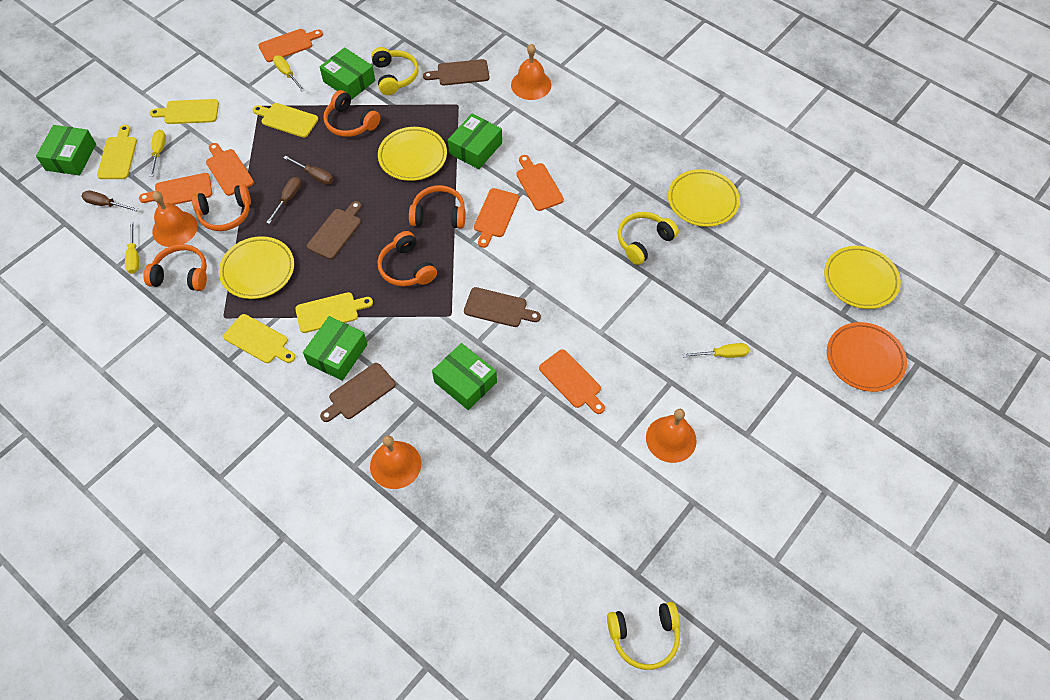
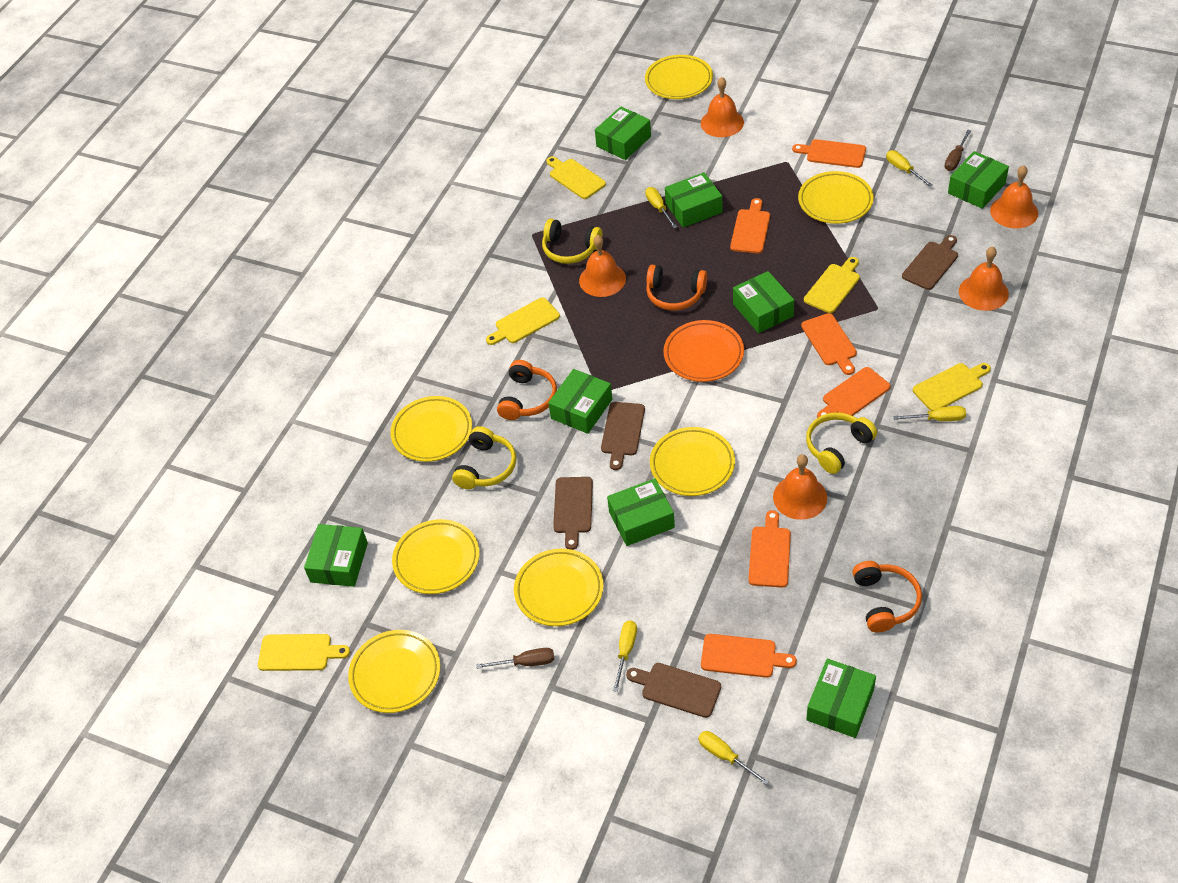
brown screwdriver: [81,190,138,211] [266,177,301,224] [283,155,333,185] = 3 -> [476,648,554,669] [944,130,971,171] = 2
green box: [36,125,96,176] [303,316,368,381] [320,47,375,100] [432,343,497,410] [448,114,502,169] = 5 -> [304,524,368,587] [548,369,612,434] [595,106,651,160] [607,478,675,546] [665,172,722,228] [733,271,794,333] [806,659,876,738] [948,151,1009,209] = 8
orange bell: [152,191,198,247] [370,435,421,489] [511,44,551,100] [646,409,697,463] = 4 -> [579,235,626,297] [701,77,744,137] [773,454,827,520] [959,246,1009,311] [990,165,1038,228] = 5
orange headphones: [144,244,207,291] [192,184,251,231] [323,90,380,137] [378,231,437,286] [409,185,466,229] = 5 -> [497,360,557,420] [646,265,707,311] [852,561,922,633] = 3
yellow plate: [219,236,294,299] [378,127,447,181] [668,169,740,227] [824,246,901,309] = 4 -> [348,630,440,713] [390,396,472,462] [392,519,480,594] [514,549,604,626] [645,55,713,99] [650,427,735,496] [798,171,874,224] = 7
yellow screwdriver: [125,222,139,274] [149,130,166,177] [273,56,305,91] [683,343,749,358] = 4 -> [613,620,637,692] [645,187,677,228] [698,731,769,785] [886,150,932,187] [893,406,966,421] = 5

